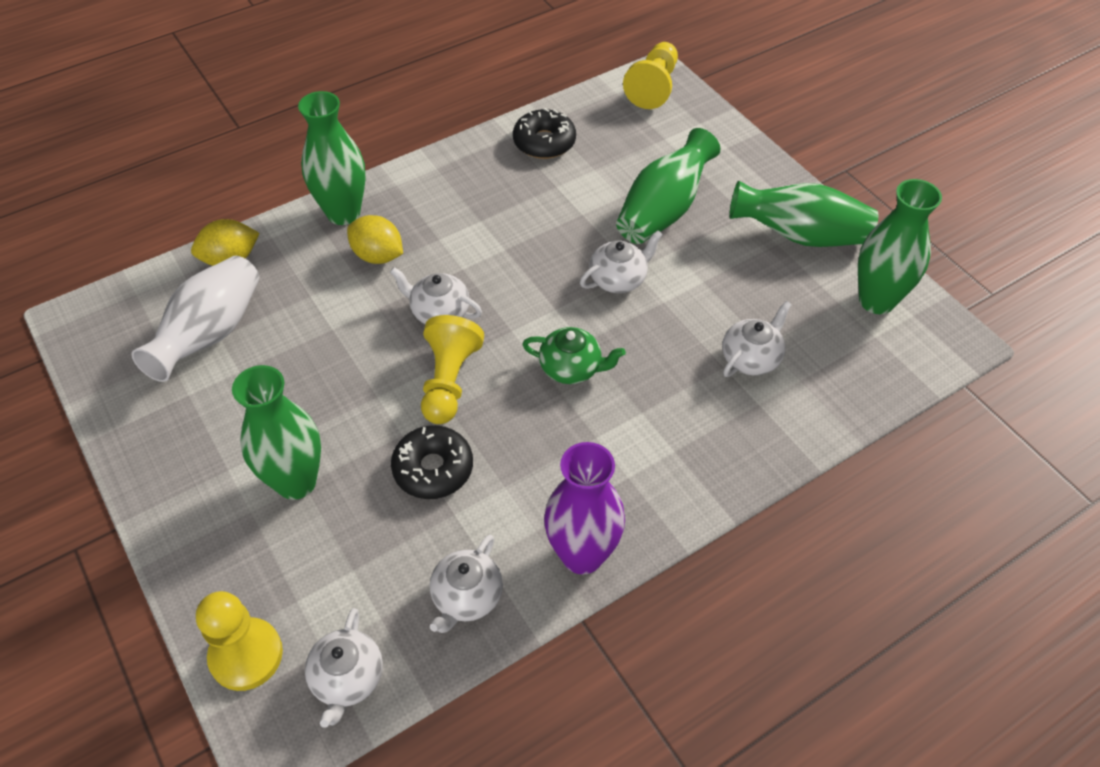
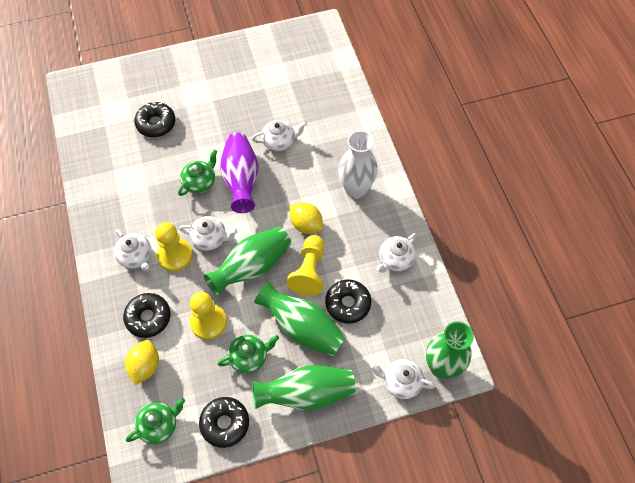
black donut: [391,425,473,499] [513,108,576,159] = 2 -> [123,293,171,338] [134,102,175,137] [199,397,249,448] [325,279,371,324] = 4
green teapot: [522,327,626,384] = 1 -> [126,398,185,444] [178,149,217,196] [217,335,279,374] = 3
green vase: [232,365,321,500] [298,91,366,225] [616,128,720,244] [729,180,878,247] [858,179,942,314] = 5 -> [204,227,291,296] [252,365,356,410] [254,282,347,357] [426,321,474,379] = 4

